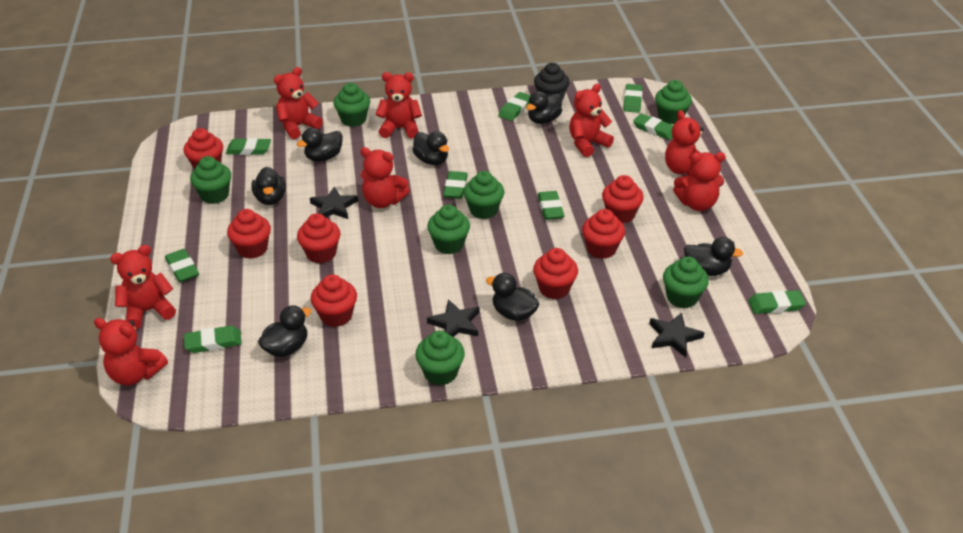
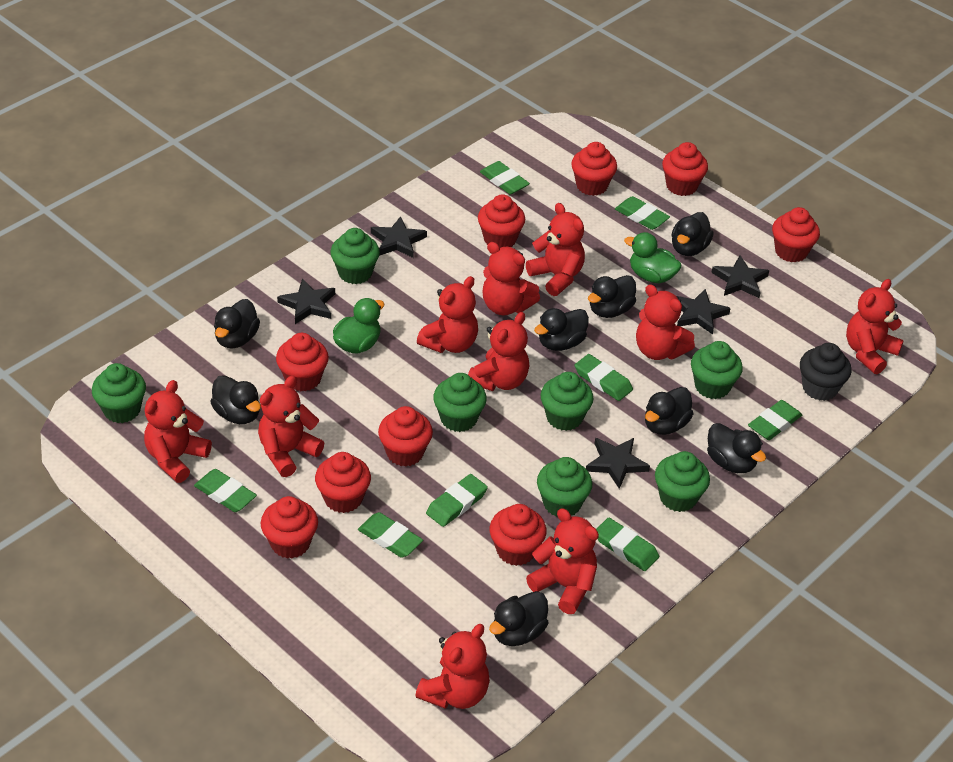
black duck: [252,167,286,205] [258,306,311,357] [297,128,343,162] [412,131,449,165] [486,273,539,321] [526,91,562,124] [684,237,743,276] = 7 -> [210,375,261,424] [214,299,260,348] [489,591,548,646] [534,308,589,351] [588,275,636,318] [645,387,693,435] [671,212,714,256] [707,423,766,473] = 8
black star: [310,187,358,219] [427,299,479,337] [649,312,704,357] = 3 -> [277,278,335,324] [371,216,427,258] [586,438,650,489] [677,289,731,335] [711,256,769,298] = 5
green duck: none = 0 -> [333,298,385,354] [624,232,682,283] = 2
green eraser: [165,249,199,282] [184,326,242,353] [226,138,271,155] [443,171,468,199] [498,92,531,121] [538,191,565,220] [623,84,643,113] [633,113,673,140] [748,290,806,314] = 9 -> [194,469,257,512] [358,512,423,558] [426,474,488,527] [480,161,530,195] [575,354,633,401] [596,517,659,571] [615,196,670,230] [748,400,802,440] = 8
red cupcake: [183,128,223,170] [227,209,271,259] [297,213,340,263] [310,274,357,327] [533,248,578,299] [582,209,625,259] [602,175,644,224] = 7 -> [261,496,318,559] [276,333,329,391] [315,452,371,513] [378,406,433,467] [478,194,525,248] [490,504,547,566] [571,142,617,196] [662,142,708,196] [772,207,820,263] = 9
red teddy bear: [94,318,168,385] [110,245,176,329] [274,67,323,139] [360,147,410,208] [376,72,422,139] [569,84,614,157] [665,110,704,177] [673,152,726,211] = 8 -> [144,380,212,483] [258,376,324,477] [415,624,490,709] [417,276,478,353] [468,312,529,391] [482,242,540,315] [526,203,585,296] [526,508,599,614] [636,284,695,360] [846,279,904,374] = 10

